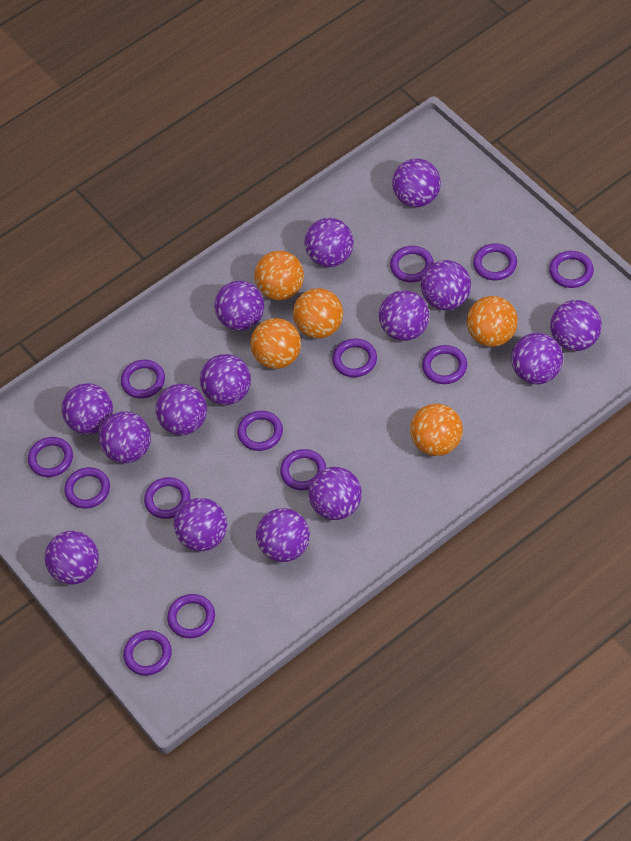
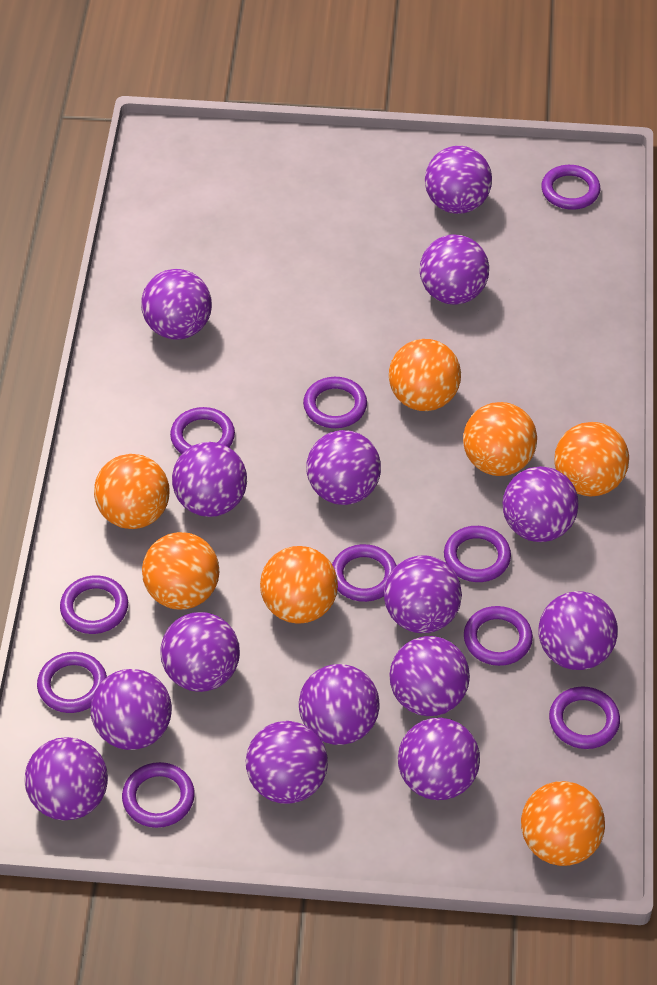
orange ball: [250,318,301,369] [254,250,304,300] [293,288,343,339] [410,404,463,456] [467,296,518,347] = 5 -> [94,454,170,529] [142,532,219,610] [260,546,338,624] [389,339,461,411] [463,402,537,476] [521,781,605,866] [554,422,629,496] = 7
purple ring: [28,437,73,477] [64,467,110,509] [121,360,165,398] [123,630,172,676] [144,477,190,519] [167,594,215,638] [237,411,283,451] [280,449,326,490] [332,338,377,377] [390,246,434,283] [422,345,467,384] [473,243,517,280] [549,251,594,288] = 13 -> [37,652,107,713] [60,575,128,634] [122,762,195,828] [170,407,235,454] [303,377,367,428] [332,544,397,602] [444,526,511,582] [464,606,533,666] [541,165,601,210] [549,686,620,749] = 10

